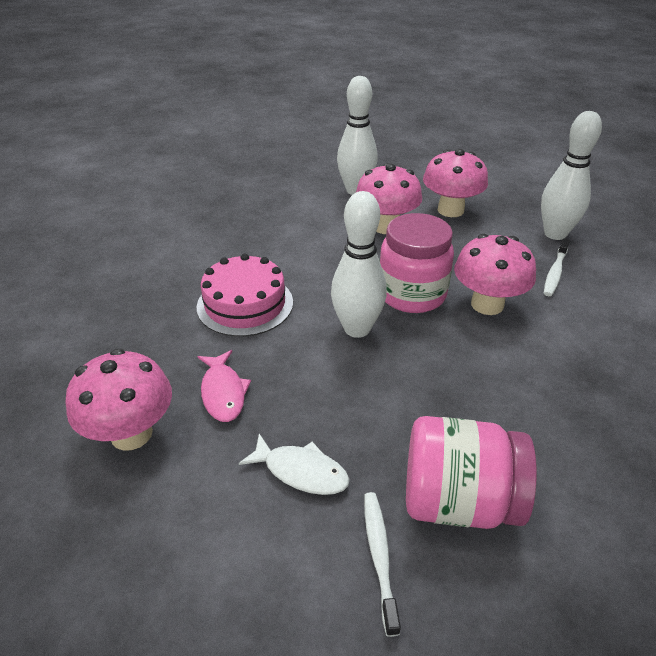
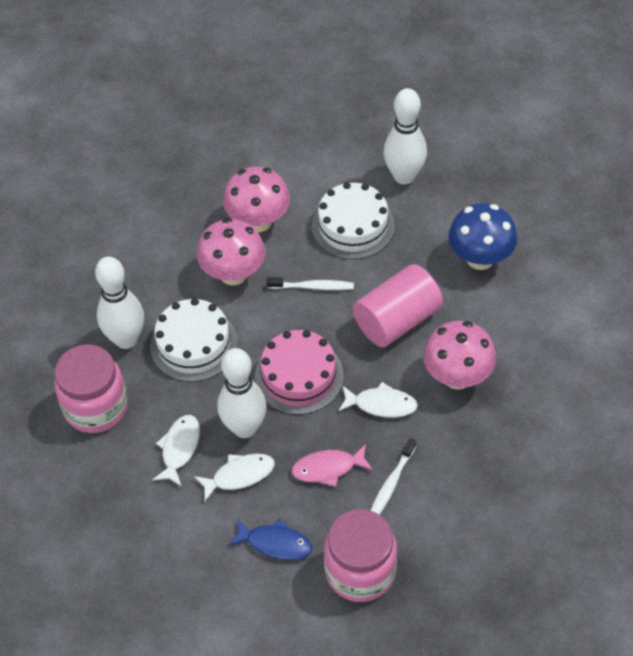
blue fish: none = 0 -> [228,518,312,560] = 1
blue mushroom: none = 0 -> [448,203,517,270] = 1
pink cylinder: none = 0 -> [353,264,443,348] = 1
pink mushroom: [66,349,172,451] [356,163,422,234] [423,149,488,217] [454,234,536,315] = 4 -> [197,218,265,286] [223,167,290,232] [423,321,496,390] = 3
white cake: none = 0 -> [150,298,238,382] [312,182,395,260] = 2
white fish: [239,434,349,495] = 1 -> [153,415,200,487] [194,454,275,502] [338,382,418,418] = 3

